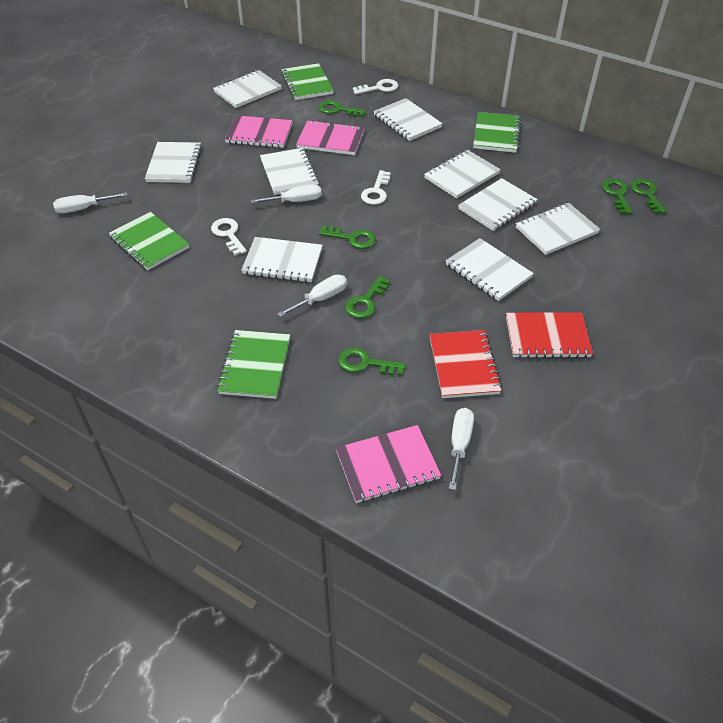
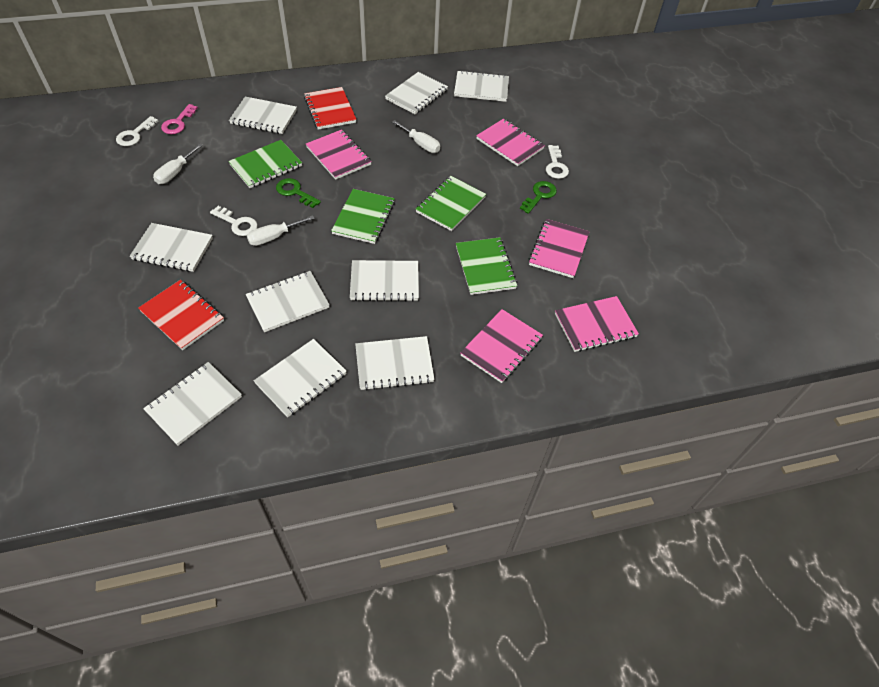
green key: [318,100,366,117] [319,225,376,249] [338,347,406,376] [345,276,390,318] [602,179,633,214] [630,179,667,214] = 6 -> [276,178,321,208] [520,181,557,214] = 2
pink key: none = 0 -> [161,104,198,134] = 1
pink notebook: [225,115,293,148] [296,120,364,155] [336,425,441,503] = 3 -> [306,130,372,180] [460,309,543,383] [476,119,545,166] [529,219,590,278] [555,296,639,352] = 5
white screwdriver: [53,192,128,213] [251,184,322,203] [278,275,347,317] [449,408,474,490] = 4 -> [153,143,203,184] [247,215,315,246] [392,120,440,153] = 3

